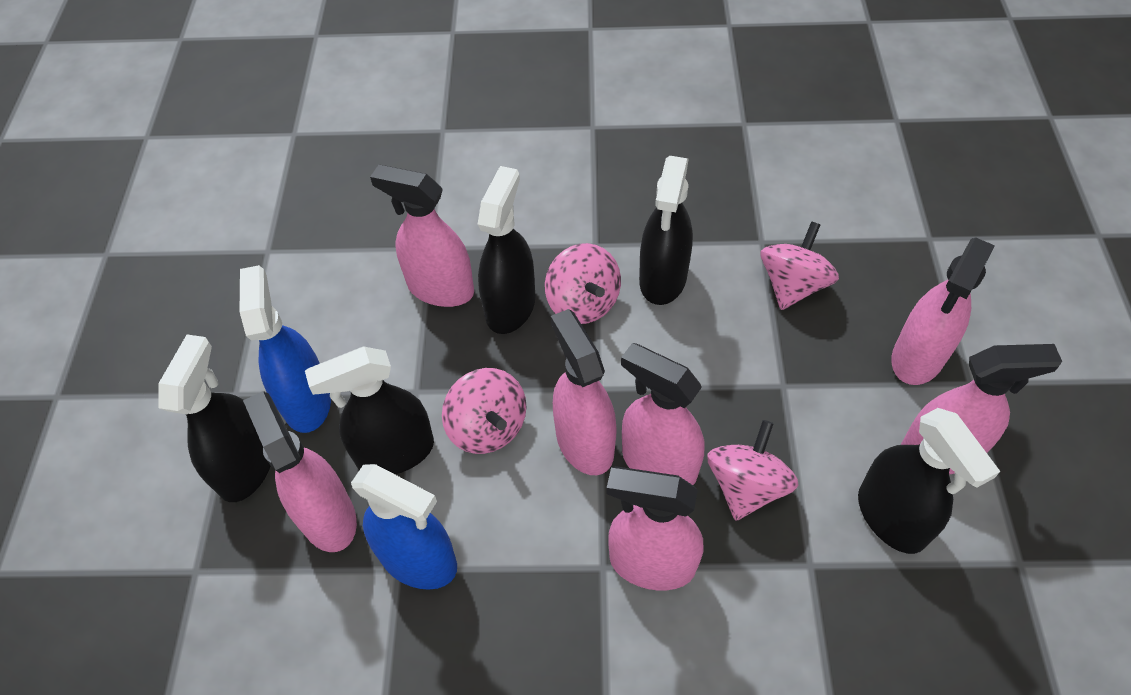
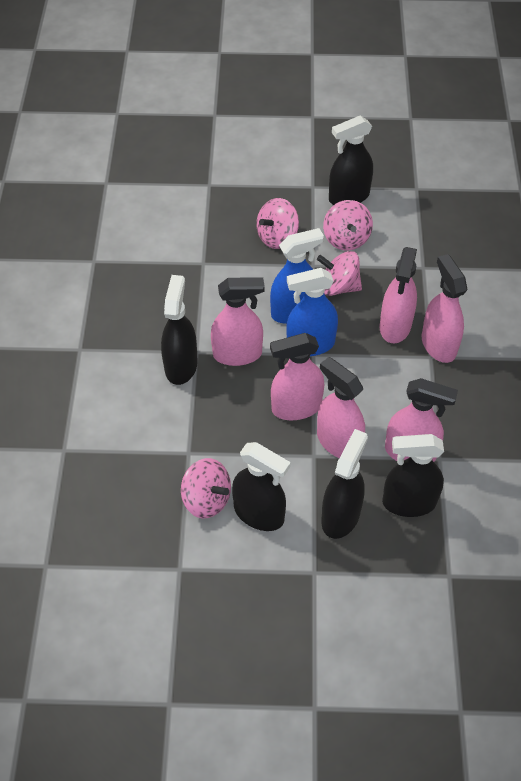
pink spray bottle: [243,391,357,552] [370,165,474,307] [551,309,617,475] [606,466,703,590] [621,343,705,485] [891,237,995,385] [901,344,1062,475] = 7 -> [211,277,265,366] [270,333,324,420] [317,357,365,458] [380,247,417,343] [385,378,458,462] [422,254,467,363] = 6

